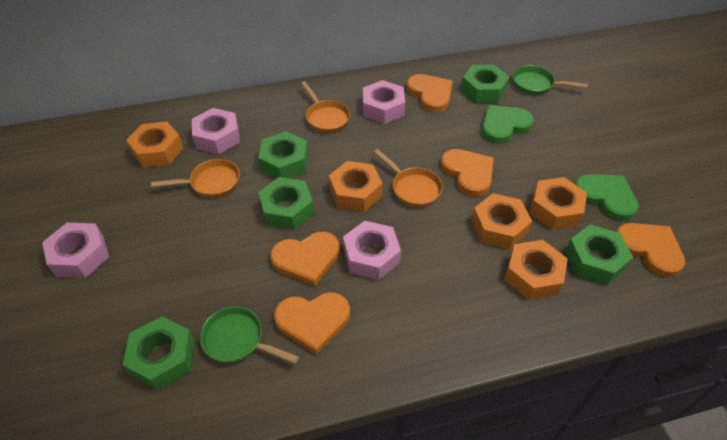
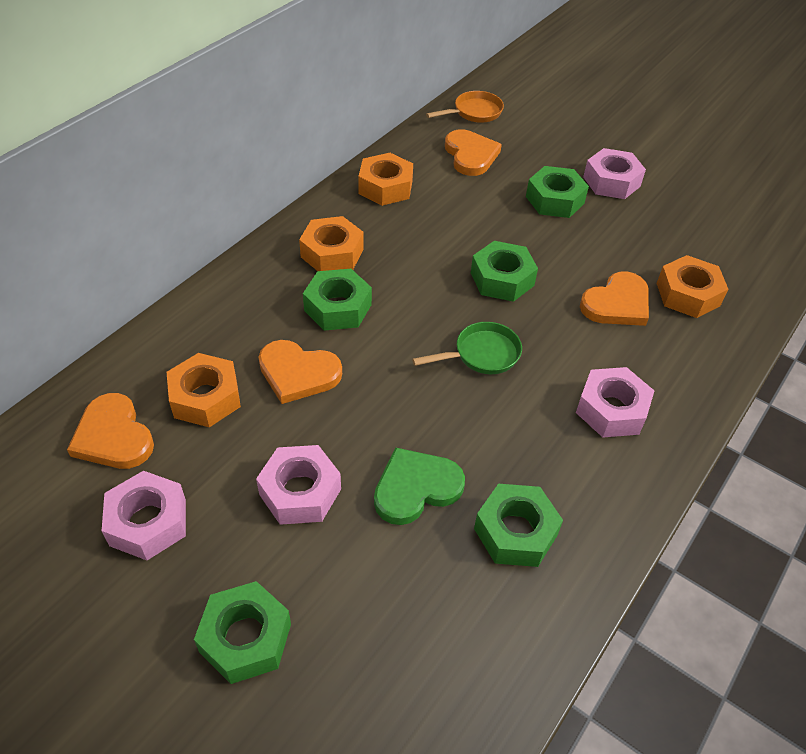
green heart: [481,105,534,144] [575,174,639,221] = 2 -> [374,447,465,525] = 1
green pan: [200,306,299,364] [512,66,588,95] = 2 -> [412,322,522,374] = 1
orange heart: [270,232,340,286] [274,292,350,354] [406,74,453,112] [441,149,494,197] [617,223,685,278] = 5 -> [67,393,154,469] [259,340,342,404] [445,129,502,176] [580,272,649,326] = 4
orange nut: [126,122,183,168] [329,161,383,212] [471,193,532,249] [505,240,568,300] [529,177,587,230] = 5 -> [167,353,241,427] [299,216,364,271] [358,153,413,206] [656,255,728,318] = 4
orange pan: [151,159,240,198] [301,81,350,133] [374,149,443,207] = 3 -> [426,91,504,123] = 1

